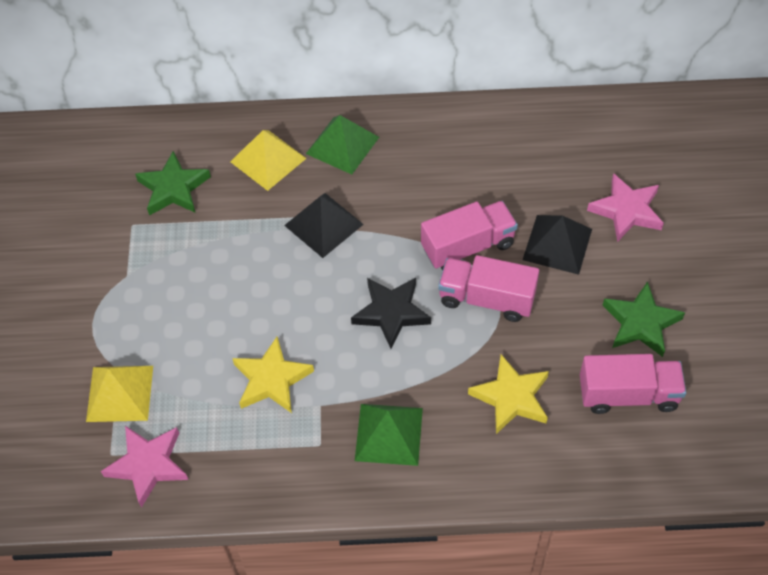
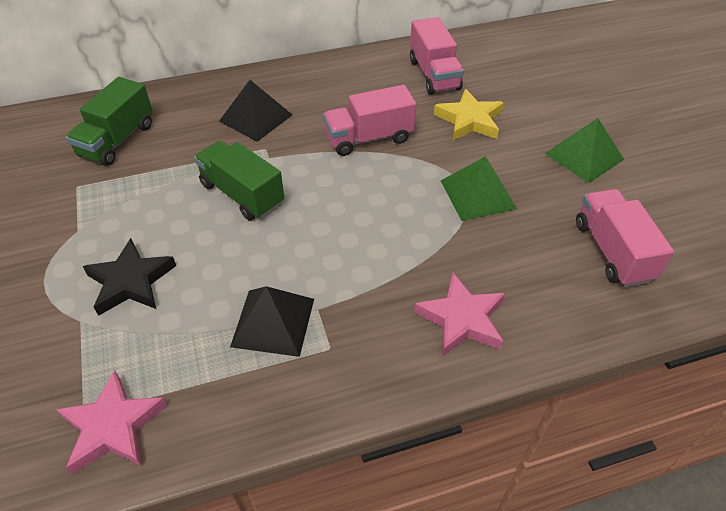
green star: [135,151,211,216] [602,281,685,357] = 2 -> none = 0
green truck: none = 0 -> [66,77,153,166] [194,141,284,220] = 2
yellow pyramid: [86,366,153,422] [230,130,307,191] = 2 -> none = 0
yellow star: [232,337,314,413] [468,354,549,434] = 2 -> [434,89,504,140] = 1

